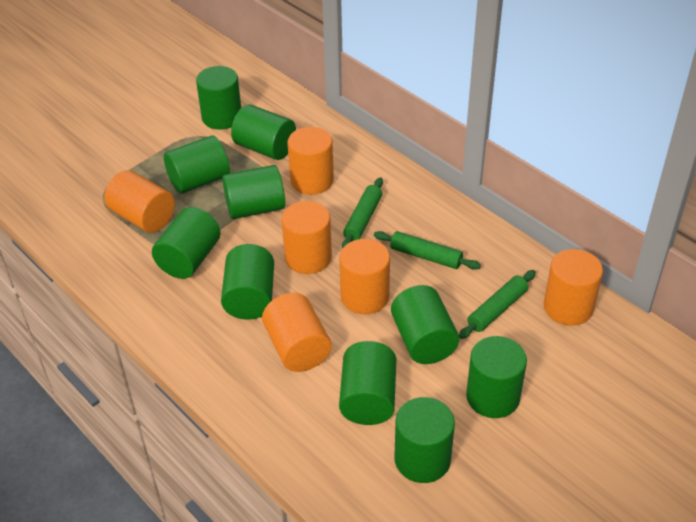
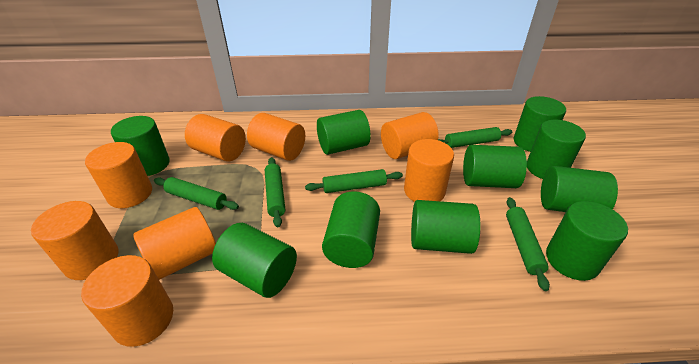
green rolling pin: [342,177,383,249] [374,231,481,270] [459,270,536,339] = 3 -> [154,177,239,210] [265,157,285,228] [305,169,403,193] [438,127,512,148] [506,197,550,291] = 5
orange cylinder: [104,170,175,233] [262,293,332,372] [281,201,332,274] [287,127,334,195] [339,239,390,314] [544,249,603,326] = 6 -> [31,201,118,280] [81,255,173,347] [85,142,152,208] [133,207,216,280] [185,114,246,162] [247,113,305,161] [381,112,439,159] [404,139,454,202] = 8

